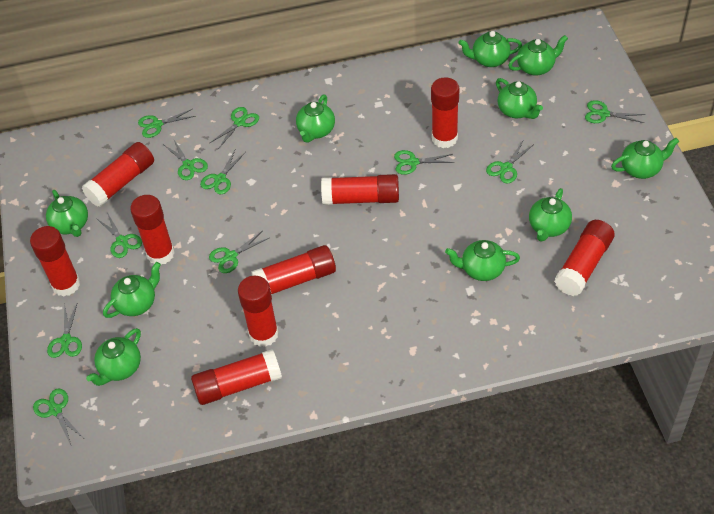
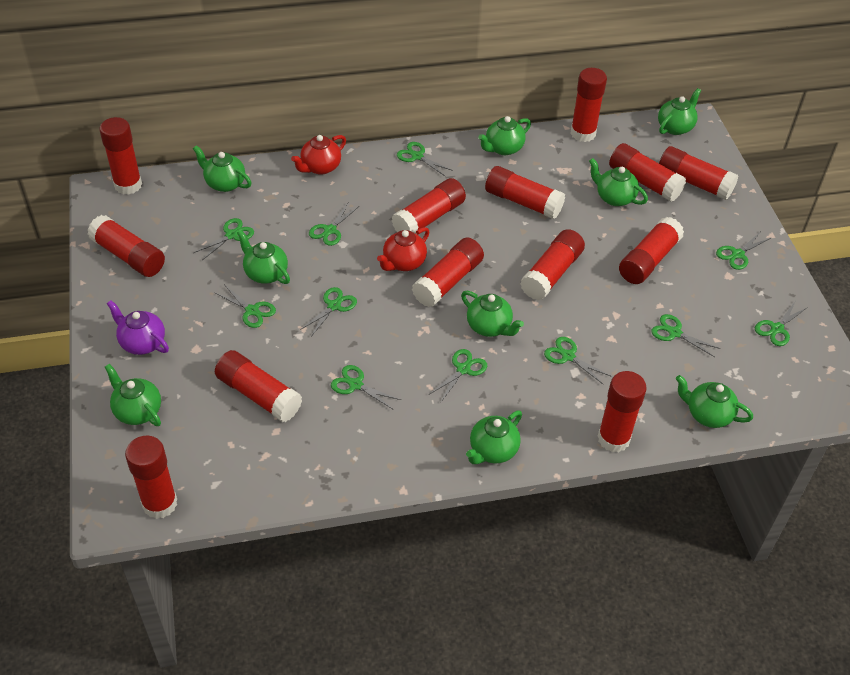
green teapot: [46,190,88,237] [86,328,141,386] [103,262,161,318] [296,94,335,143] [445,240,520,281] [459,31,522,67] [496,78,543,119] [508,35,568,76] [529,188,572,241] [611,138,679,179] = 10 -> [105,364,161,426] [193,145,252,192] [237,230,290,284] [461,291,524,337] [466,411,522,464] [478,116,531,155] [589,158,648,206] [658,88,701,135] [676,375,753,428] = 9
purple teapot: none = 0 -> [107,300,169,355] = 1
red glue stick: [30,226,80,297] [82,142,154,207] [130,195,175,265] [191,349,282,405] [238,276,279,347] [251,245,336,294] [321,174,399,205] [431,77,459,148] [554,220,615,296] = 9 -> [87,215,165,277] [99,117,142,195] [125,436,177,519] [215,350,302,422] [392,178,466,234] [412,238,484,307] [485,166,565,219] [520,229,585,300] [570,68,607,142] [598,371,646,452] [609,143,686,202] [619,217,684,284] [659,146,738,200] = 13
red teapot: none = 0 -> [291,135,346,175] [377,227,430,271] = 2

